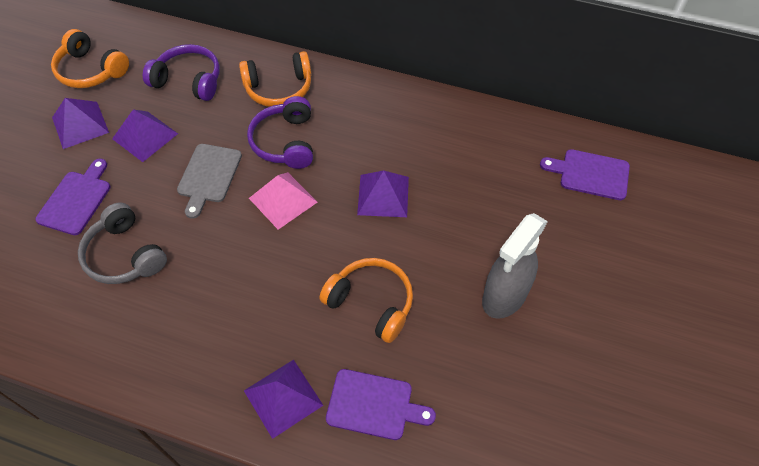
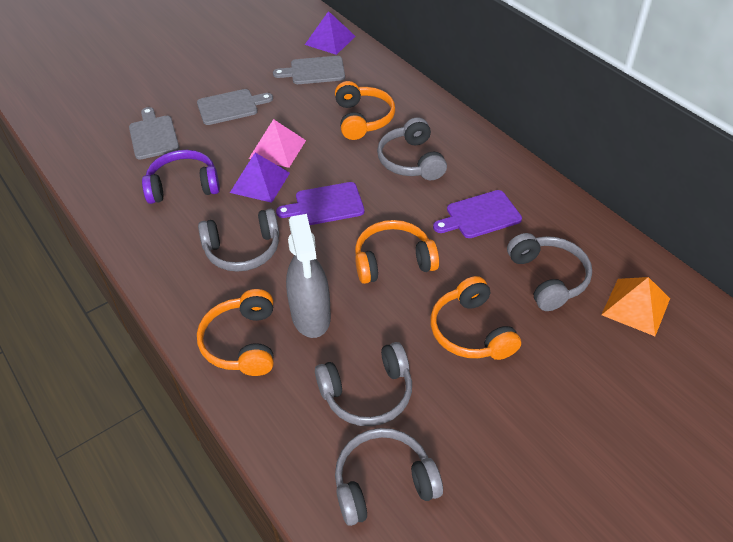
grey cutting board: [177,144,242,219] = 1 -> [129,107,179,160] [197,89,273,125] [273,56,345,84] = 3
grey headphones: [78,202,167,284] = 1 -> [198,208,279,272] [315,342,412,426] [335,428,443,526] [377,117,447,180] [507,233,592,311] = 5
orange headphones: [51,29,129,88] [239,51,311,107] [319,258,413,343] = 3 -> [197,289,274,376] [335,81,395,140] [355,220,439,284] [430,276,521,360] = 4
orange pyramid: none = 0 -> [601,277,670,336] = 1
purple cutting board: [35,158,111,235] [326,369,436,440] [540,149,630,200] = 3 -> [276,182,364,225] [433,190,522,238] = 2
purple headphones: [143,44,220,101] [247,96,313,169] = 2 -> [142,150,220,204] = 1
purple pyramid: [52,98,109,149] [112,109,178,162] [244,360,323,439] [357,170,409,217] = 4 -> [230,153,290,203] [305,11,356,55] = 2

